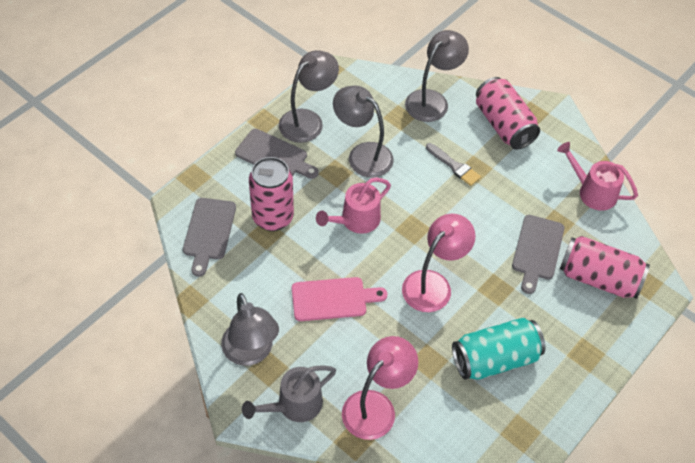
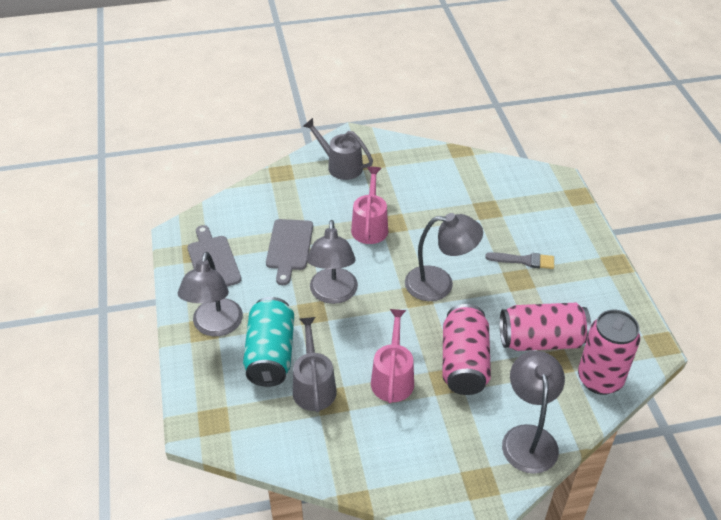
grey cutting board: [183,198,236,277] [235,129,319,179] [512,215,564,294] = 3 -> [187,225,241,287] [266,219,313,285] = 2
grey watering can: [242,366,336,422] = 1 -> [293,317,337,412] [303,118,373,180] = 2
pink cutting board: [292,277,387,321] = 1 -> none = 0
pink lamp: [342,336,418,440] [402,214,475,312] = 2 -> none = 0

